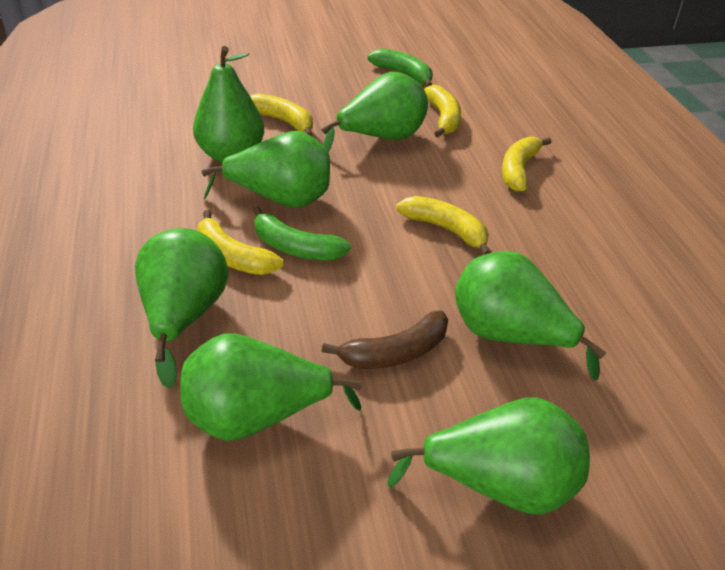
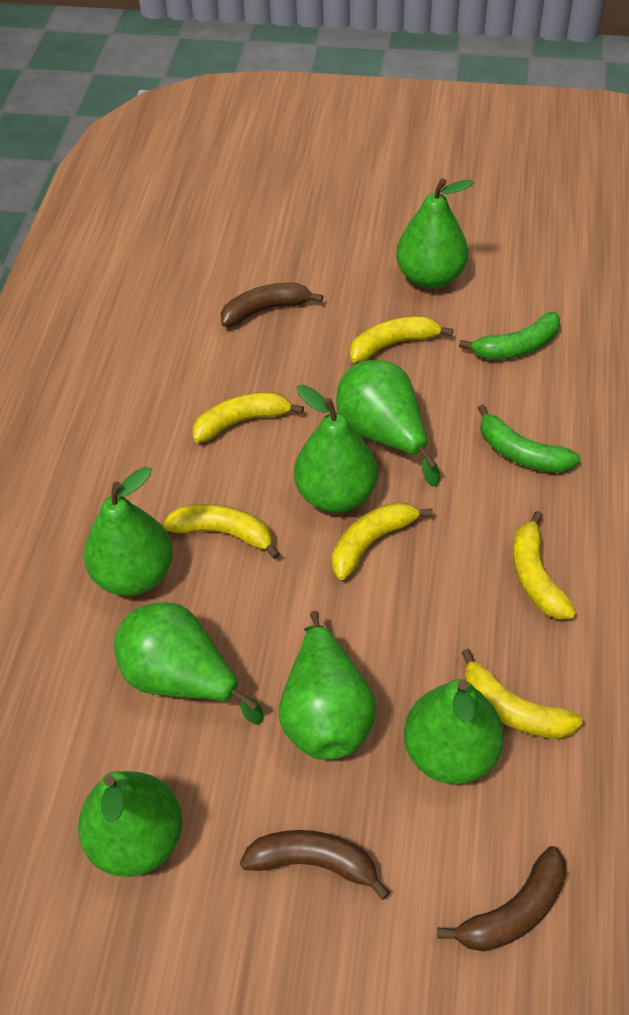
brown banana: [322,310,448,369] = 1 -> [221,283,323,327] [240,830,390,900] [437,846,566,952] = 3
green pear: [135,228,228,388] [180,333,362,441] [193,46,264,163] [201,131,330,208] [321,72,428,152] [387,398,590,515] [455,251,606,380] = 7 -> [78,771,183,877] [84,467,173,596] [114,602,264,725] [279,611,377,760] [294,385,378,513] [336,360,440,487] [396,178,474,289] [404,679,504,784] = 8
yellow banana: [197,210,284,275] [250,94,313,136] [396,196,491,255] [424,85,461,138] [502,137,551,192] = 5 -> [162,504,280,559] [193,392,304,443] [332,502,433,580] [350,316,453,363] [461,649,583,739] [513,511,576,619] = 6

